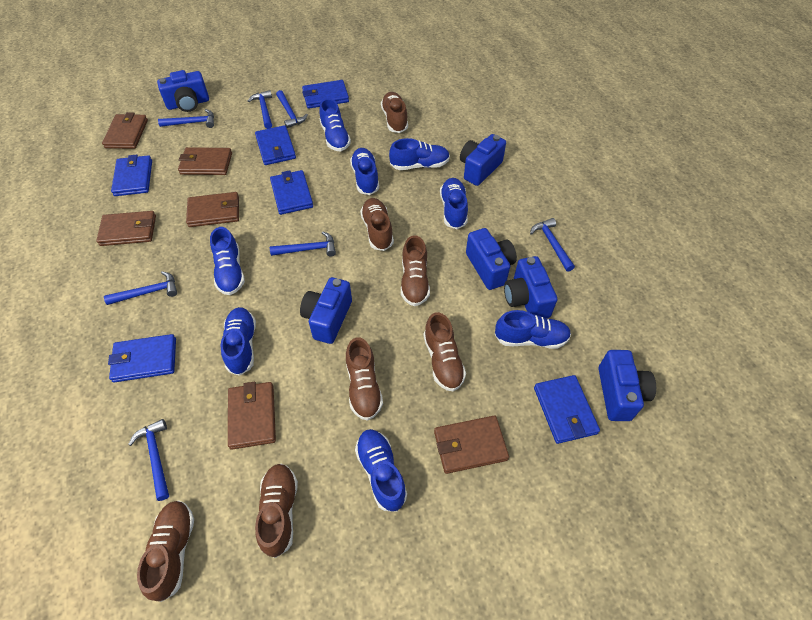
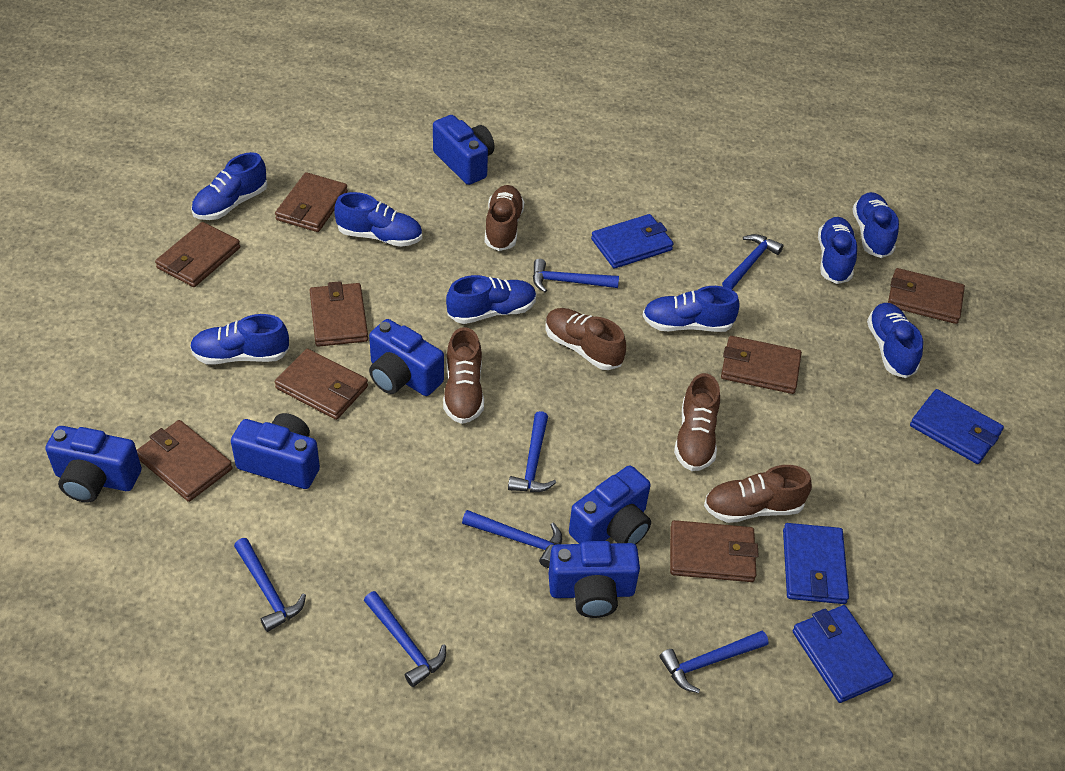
blue wallet: [108,334,176,383] [111,154,152,196] [255,125,296,165] [270,170,313,215] [302,80,349,109] [534,375,600,444] = 6 -> [591,214,674,269] [783,523,849,604] [793,605,893,703] [910,389,1004,464] = 4
brown shoe: [137,500,194,602] [255,464,298,558] [346,337,383,421] [360,198,394,251] [381,92,408,133] [401,235,430,306] [423,312,466,391] = 7 -> [443,327,484,424] [485,185,524,251] [545,308,626,370] [674,373,720,471] [704,465,812,523] = 5
brown wallet: [96,211,156,246] [102,112,148,149] [178,147,232,175] [186,192,239,227] [228,382,276,450] [434,415,509,474] = 6 -> [137,420,233,502] [155,222,240,287] [275,172,348,232] [275,349,368,420] [310,281,368,347] [670,520,758,582] [721,336,802,394] [888,268,965,324] = 8

